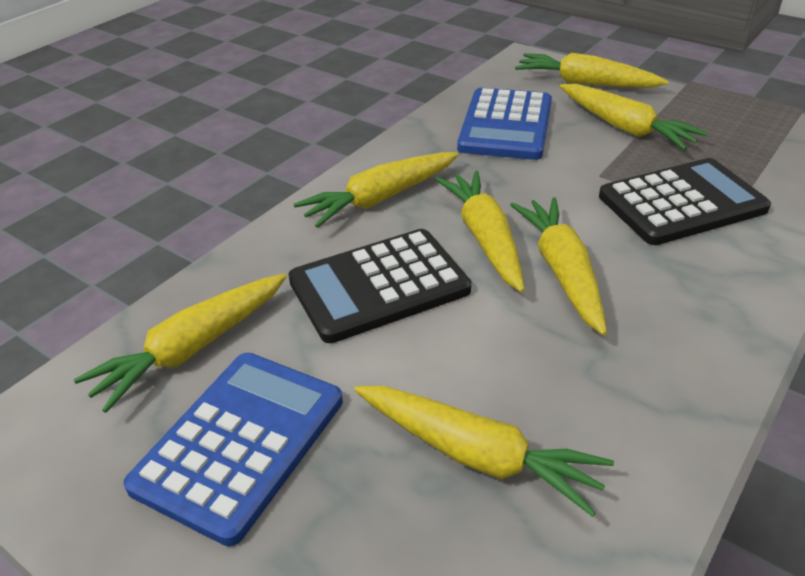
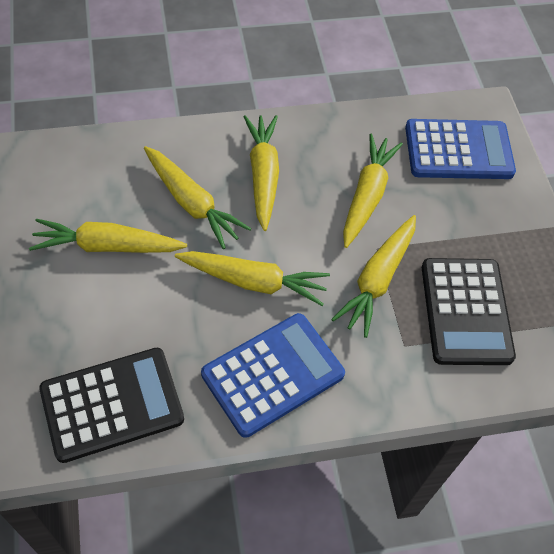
yellow carrot: [74,273,287,413] [294,152,459,228] [354,386,614,517] [435,170,525,292] [510,197,607,335] [515,53,669,88] [560,84,708,150] = 7 -> [29,219,187,253] [144,146,251,249] [175,251,330,306] [244,115,279,231] [331,215,416,338] [343,134,403,248] = 6

